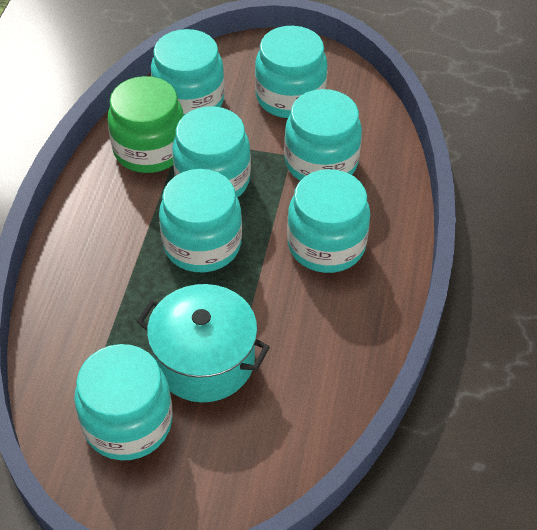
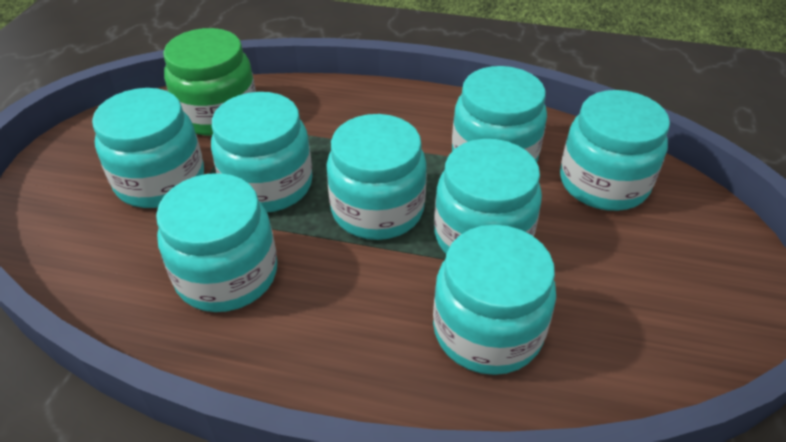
turquoise jar: [74,344,172,461] [151,29,225,115] [159,169,242,272] [172,106,251,198] [255,26,327,118] [284,89,362,181] [287,169,370,273] = 7 -> [92,88,204,208] [156,173,277,312] [211,92,313,213] [326,114,427,240] [433,225,556,375] [434,139,542,254] [452,66,547,162] [560,90,670,211] = 8
turquoise pot: [137,284,270,402] = 1 -> none = 0

